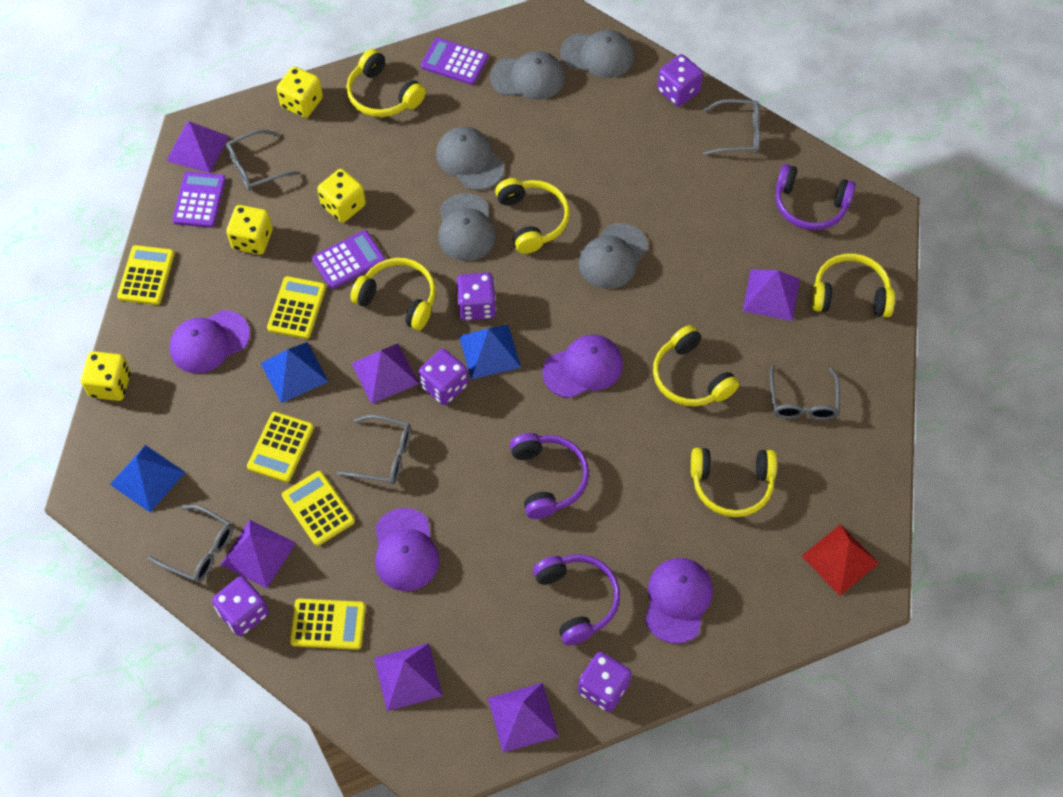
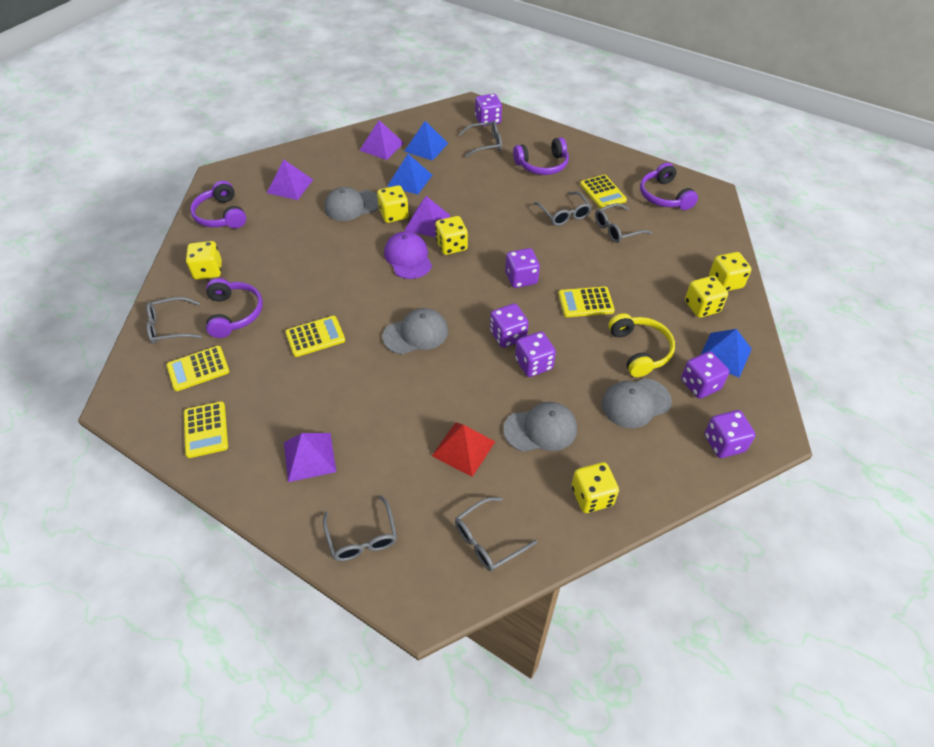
grey cap: [436,127,504,190] [438,193,496,261] [490,51,565,100] [560,30,634,78] [579,223,648,289] = 5 -> [324,187,379,221] [382,308,448,354] [503,402,577,452] [601,378,672,428] = 4
grey glasses: [147,505,233,583] [226,129,300,191] [337,415,411,484] [703,99,761,155] [770,365,840,420] = 5 -> [147,297,202,344] [323,495,397,561] [455,497,537,571] [459,121,502,157] [534,191,592,226] [595,203,652,243] = 6
purple calculator: [172,171,226,228] [312,230,385,289] [421,38,488,85] = 3 -> none = 0
purple cap: [170,310,250,374] [375,508,439,591] [542,335,623,398] [645,558,713,644] = 4 -> [384,231,432,279] = 1
purple dice: [212,576,269,636] [418,349,468,405] [457,272,496,321] [578,652,632,712] [657,54,703,107] = 5 -> [475,94,502,126] [490,303,529,348] [505,248,540,288] [515,331,556,377] [681,351,729,399] [704,410,756,458] = 6
purple headphones: [510,433,589,519] [533,555,620,645] [775,164,856,230] = 3 -> [190,181,246,228] [206,278,263,338] [513,137,569,175] [640,163,698,210] = 4
purple pyramid: [166,121,229,173] [220,520,296,588] [351,344,419,404] [374,643,443,711] [488,683,559,753] [743,269,800,321] = 6 -> [267,159,313,200] [284,433,336,482] [359,120,404,160] [404,196,450,237] = 4
yellow dice: [81,351,131,401] [226,205,273,255] [277,67,323,118] [317,169,366,223] = 4 -> [186,241,222,280] [377,185,409,223] [435,216,468,255] [571,462,619,513] [685,276,728,318] [709,252,752,291] = 6
yellow headphones: [346,49,426,117] [350,258,436,330] [495,178,570,254] [653,325,739,407] [691,448,777,517] [812,253,895,318] = 6 -> [608,313,675,377] = 1

